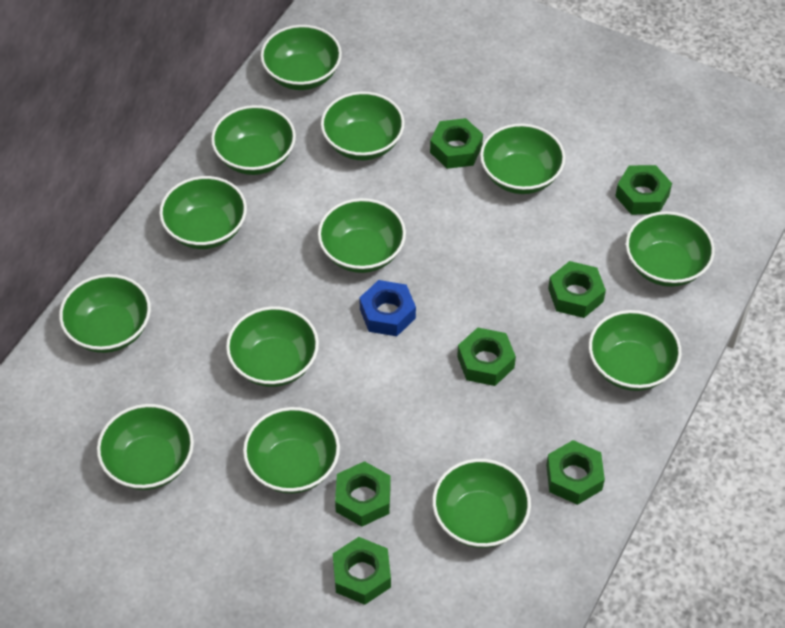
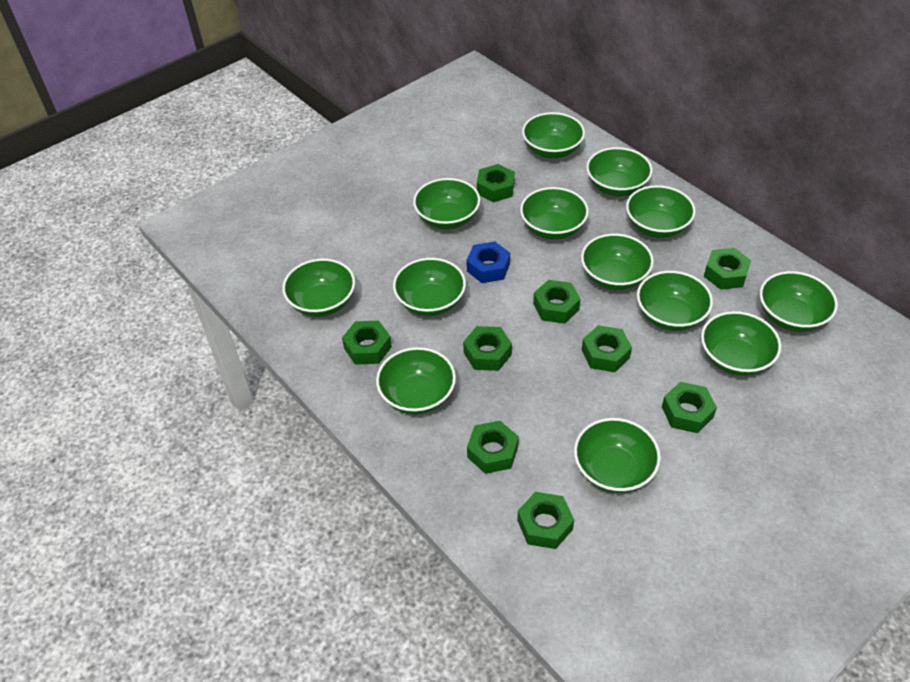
green nut: [333,537,391,605] [335,461,391,527] [430,118,483,169] [457,328,516,386] [546,440,605,505] [548,261,606,318] [615,165,672,215] = 7 -> [342,321,392,365] [463,326,512,371] [467,421,519,474] [477,164,515,202] [517,492,574,549] [533,280,581,324] [582,325,632,372] [662,382,717,433] [704,248,751,290] = 9

